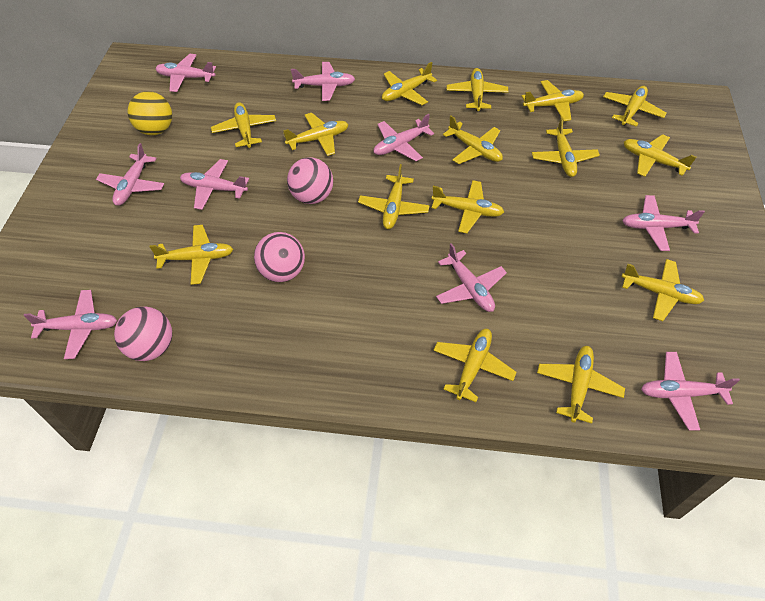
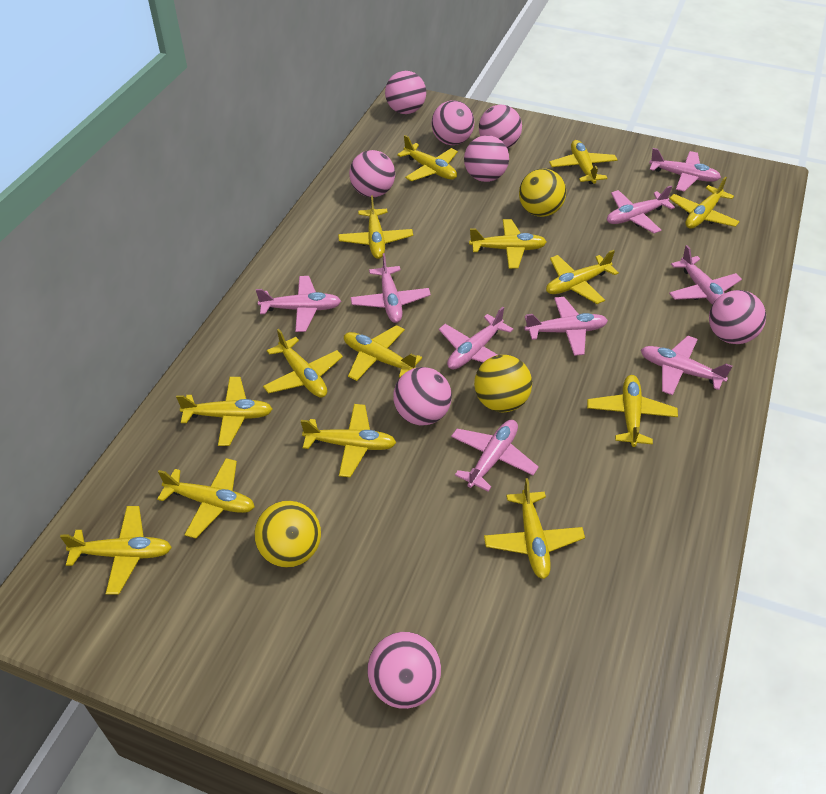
pink ball: [114,307,172,361] [254,232,305,282] [287,157,333,204] = 3 -> [349,150,395,197] [367,632,441,709] [385,71,426,114] [393,367,452,425] [432,100,474,145] [464,135,509,182] [479,105,522,148] [709,290,766,344] = 8
yellow ball: [128,91,172,135] = 1 -> [254,501,321,568] [474,355,532,412] [519,169,566,217] = 3
yellow plane: [149,225,233,285] [211,102,276,148] [283,113,349,156] [358,164,430,229] [382,62,437,105] [431,180,504,233] [433,329,517,402] [443,116,503,164] [447,68,508,111] [522,80,584,121] [532,117,600,177] [537,346,625,423] [603,86,667,127] [621,259,704,321] [624,134,696,177] = 15 -> [60,506,172,595] [157,458,255,539] [176,377,273,446] [263,329,343,398] [301,404,397,477] [338,195,413,259] [344,325,422,381] [397,135,458,181] [469,219,547,269] [484,478,585,579] [546,250,619,304] [549,140,618,184] [587,375,678,447] [669,177,740,229] = 14

